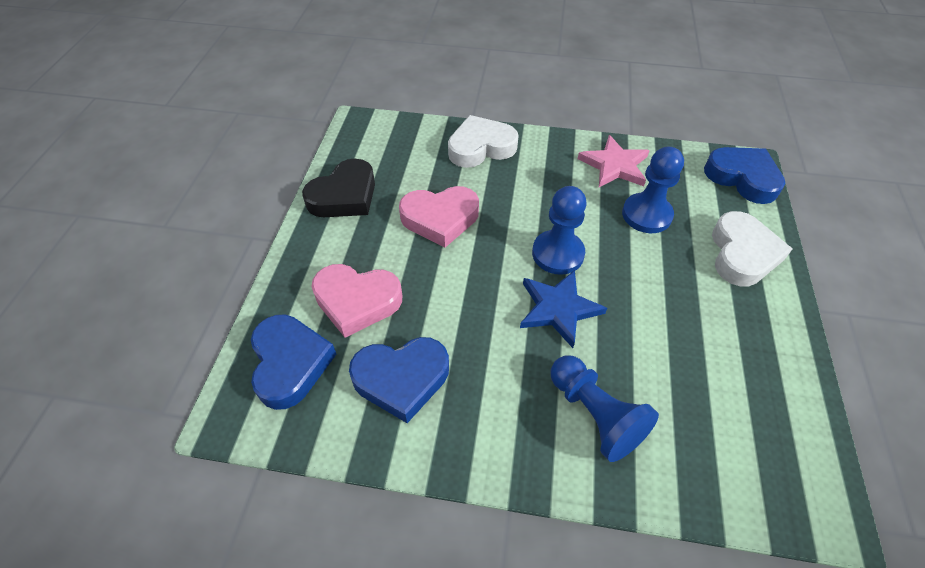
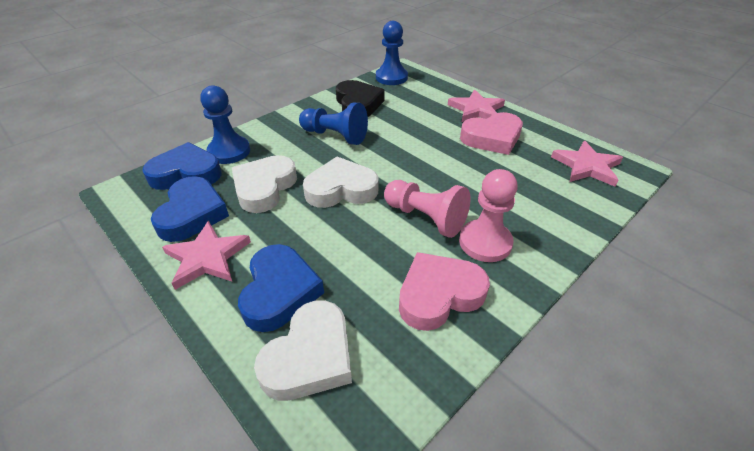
blue star: [520,270,607,348] = 1 -> none = 0
pink pawn: none = 0 -> [384,180,470,238] [459,169,518,262] = 2
pink star: [578,135,649,187] = 1 -> [162,221,251,290] [448,90,505,122] [551,141,623,186] = 3
white heart: [448,115,519,168] [712,211,792,286] = 2 -> [232,155,297,213] [254,300,352,401] [303,157,378,208] = 3

